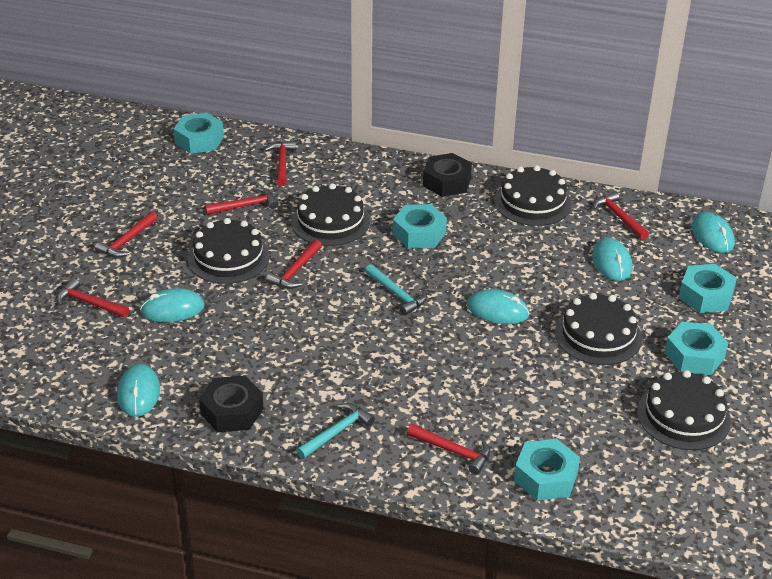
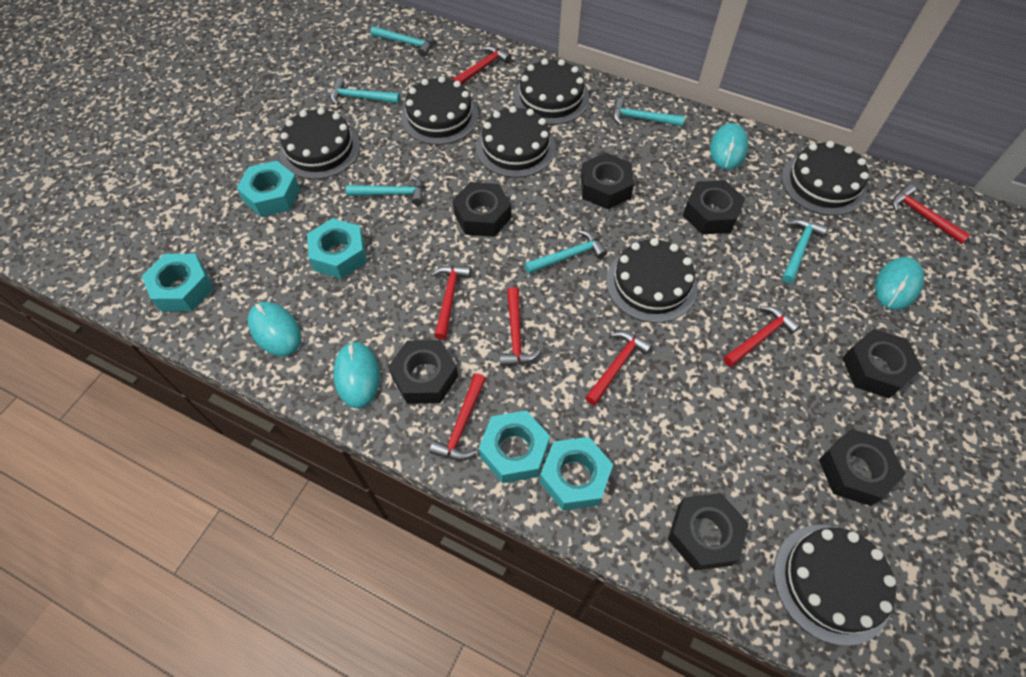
black cake: [188,218,270,284] [292,183,370,246] [494,165,572,226] [555,293,642,365] [637,370,731,450] = 5 -> [279,108,360,179] [401,76,478,145] [476,106,556,178] [514,59,589,125] [606,238,698,323] [773,525,896,646] [782,141,869,216] = 7
black nut: [199,375,264,433] [423,153,472,197] = 2 -> [388,340,458,404] [453,182,511,237] [581,153,634,209] [668,493,749,571] [683,180,745,234] [819,429,905,506] [842,329,922,398] = 7
turquoise hammer: [296,403,375,459] [365,264,427,315] = 2 -> [330,78,400,106] [346,174,423,205] [370,26,434,57] [525,230,607,274] [613,98,685,127] [782,219,828,284] = 6
turquoise mouse: [117,364,160,417] [140,288,205,322] [467,289,529,324] [592,238,632,281] [691,212,735,253] = 5 -> [248,302,302,356] [333,341,380,408] [710,123,748,170] [875,257,924,310] = 4

